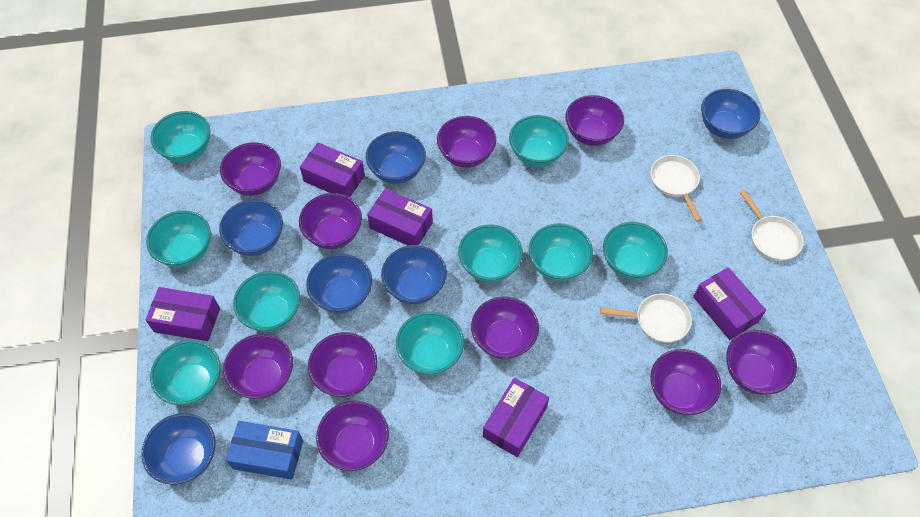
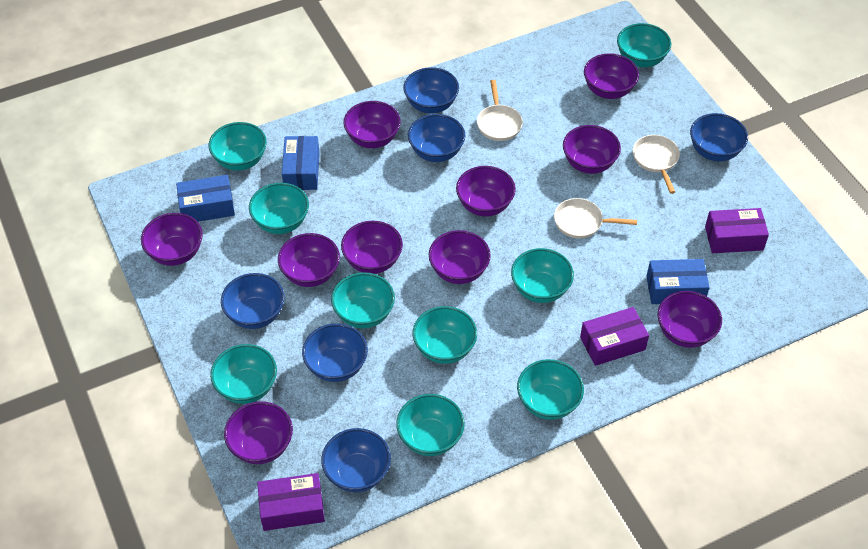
blue box: [226,421,303,480] = 1 -> [176,175,235,222] [282,136,320,190] [647,259,710,304] = 3
purple box: [145,287,220,341] [300,142,365,197] [367,188,433,246] [483,378,549,457] [693,267,766,340] = 5 -> [257,473,325,531] [580,307,649,366] [705,208,769,253] = 3

